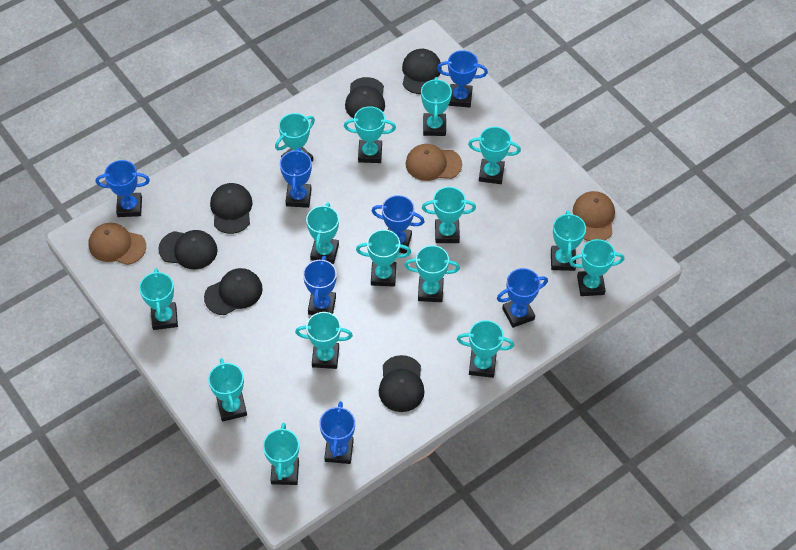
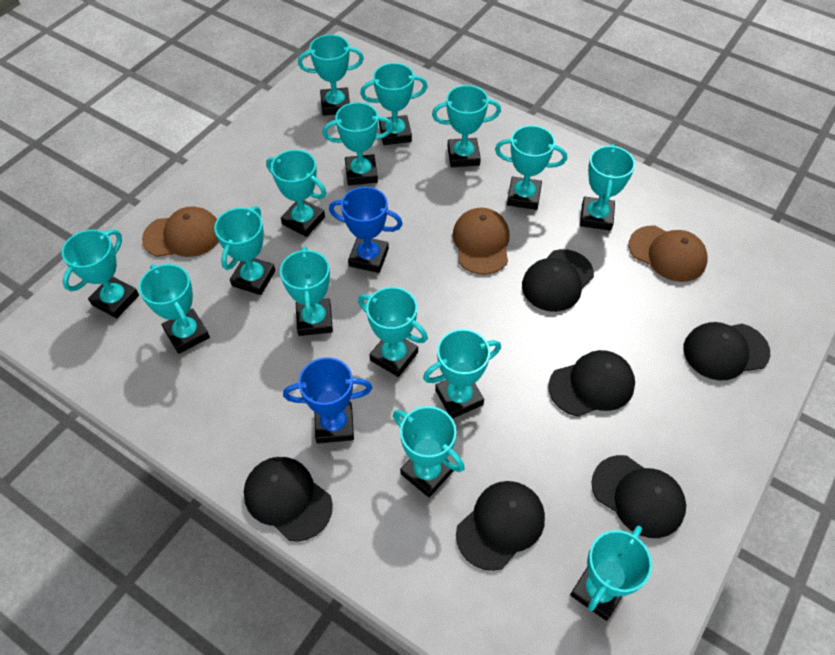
blue trophy: [96,160,150,217] [280,148,312,208] [303,256,337,315] [319,401,355,464] [372,195,425,254] [437,50,488,108] [497,268,548,328] = 7 -> [283,357,372,443] [329,187,403,273] = 2

